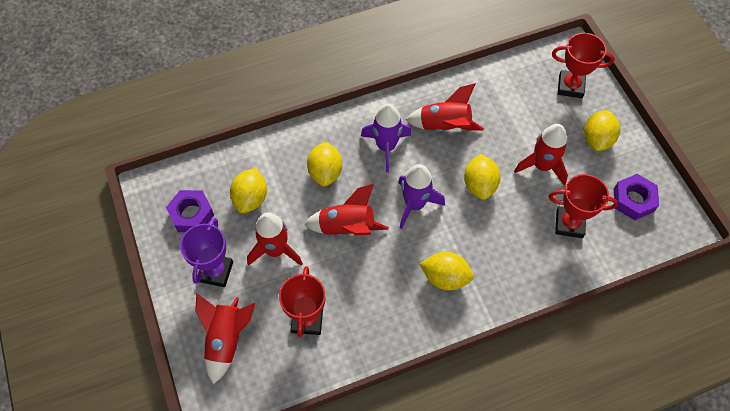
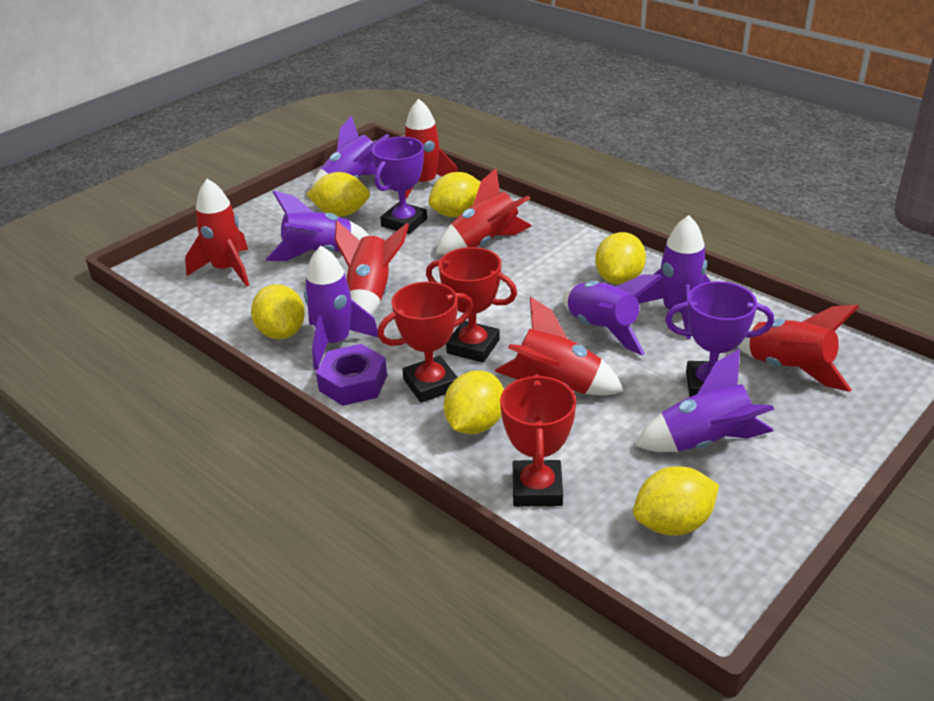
purple nut: [166,190,214,232] [614,174,659,220] = 2 -> [316,344,387,406] = 1
purple rocket: [361,104,411,172] [398,164,445,229] = 2 -> [266,191,369,261] [304,246,379,370] [312,115,389,187] [563,275,662,356] [635,349,775,452] [636,215,711,339] = 6
purple trophy: [180,218,233,287] = 1 -> [372,137,427,234] [665,281,774,397] = 2
red rocket: [195,293,255,384] [247,213,303,266] [304,184,389,236] [406,83,484,132] [514,124,568,186] = 5 -> [185,179,249,287] [335,221,409,315] [403,99,458,199] [436,168,532,255] [495,297,624,395] [737,305,859,392] = 6
yellow lemon: [230,168,267,213] [307,141,343,187] [420,252,474,291] [464,154,501,200] [584,110,620,151] = 5 -> [251,284,305,340] [306,172,370,217] [428,172,481,217] [444,370,504,434] [595,232,646,285] [633,466,719,536] = 6

